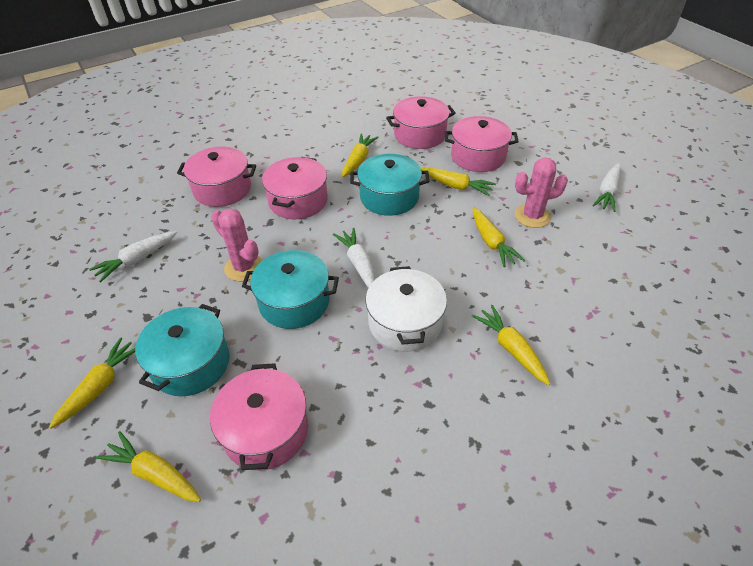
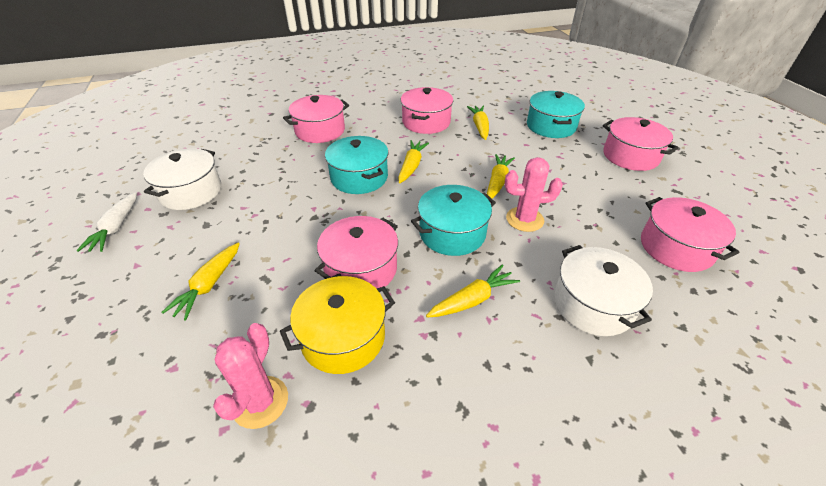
white carrot: [89,231,177,282] [333,228,375,288] [592,163,621,212] = 3 -> [76,192,137,252] = 1
white pot: [366,266,447,352] = 1 -> [143,148,221,210] [554,245,653,336] = 2
yellow carrot: [49,337,135,429] [96,431,201,502] [342,133,379,177] [421,167,496,196] [472,207,525,267] [472,305,550,385] = 6 -> [161,243,240,320] [398,140,429,183] [426,264,520,317] [467,106,489,140] [487,154,515,198] = 5
yellow pot: none = 0 -> [280,276,395,374] = 1

